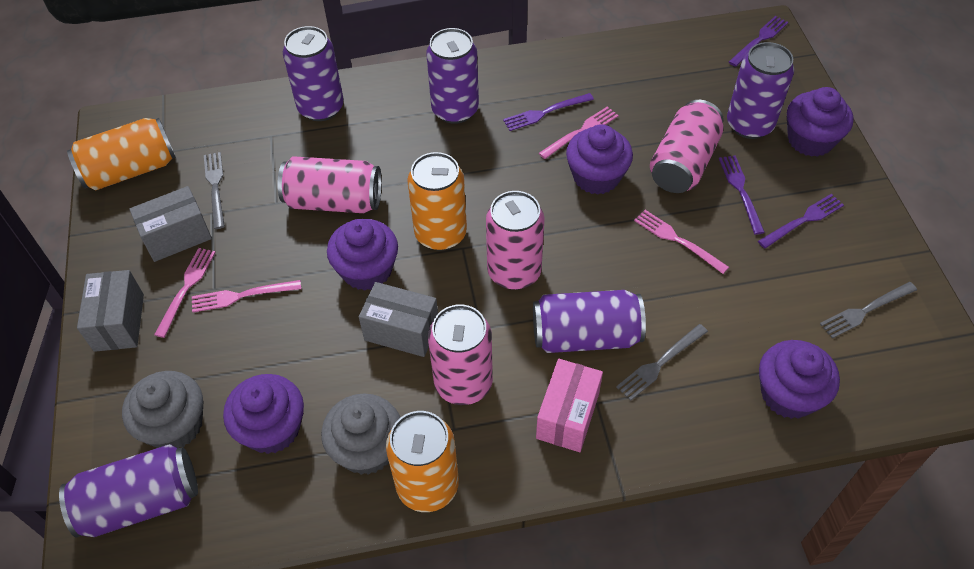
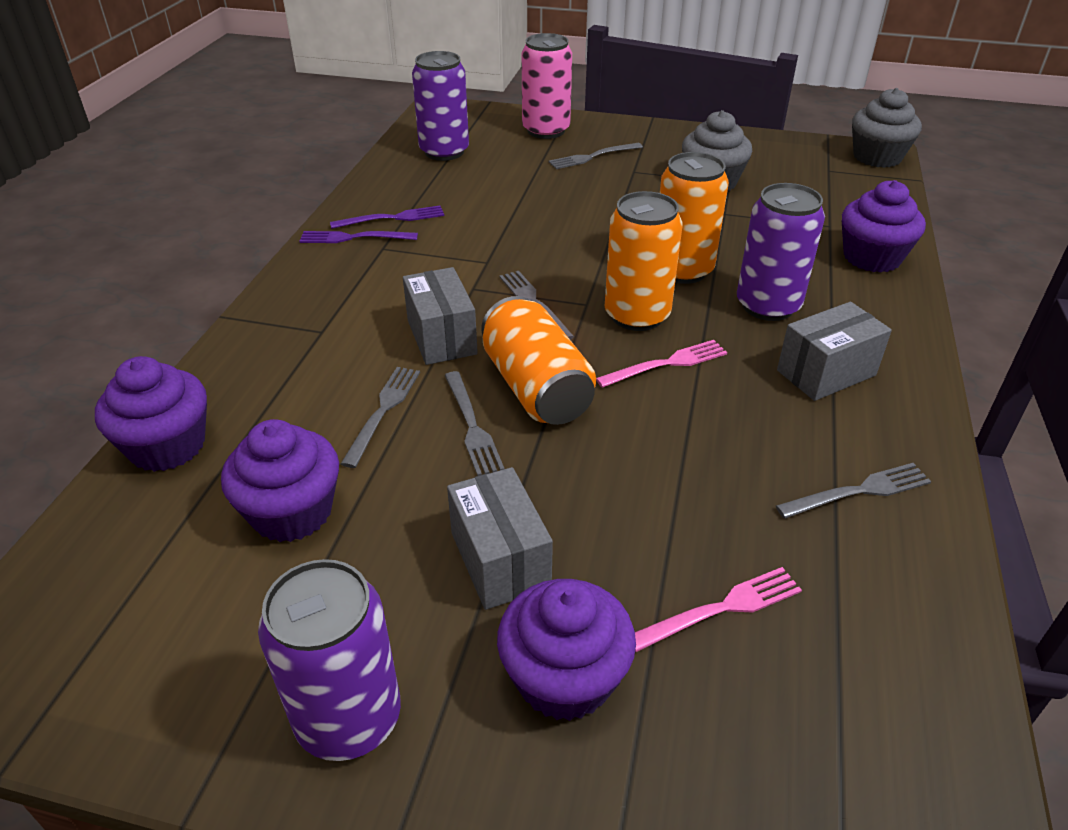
grey fork: [204,152,225,229] [616,324,708,401] [820,282,917,339] = 3 -> [341,367,420,468] [444,371,505,476] [499,271,574,340] [548,143,643,169] [776,463,931,519] = 5
pink box: [536,359,603,452] = 1 -> none = 0
pink can: [277,156,382,213] [428,304,493,405] [486,191,545,290] [650,100,723,193] = 4 -> [521,33,572,139] = 1
pink fork: [154,248,216,338] [192,280,301,312] [539,106,619,159] [634,210,729,274] = 4 -> [596,340,727,388] [635,567,802,652] = 2
purple can: [59,444,198,538] [283,26,344,121] [426,28,479,124] [533,290,646,353] [727,42,794,139] = 5 -> [258,559,401,761] [412,51,469,161] [737,183,825,321] = 3
purple cupcake: [223,374,304,454] [327,219,398,291] [566,124,633,195] [759,340,840,419] [787,87,854,157] = 5 -> [95,356,207,472] [221,419,339,542] [497,579,636,721] [842,180,926,273] = 4
purple fork: [503,93,594,131] [719,155,765,235] [729,16,788,67] [758,194,844,249] = 4 -> [299,231,418,243] [330,206,445,229] = 2

